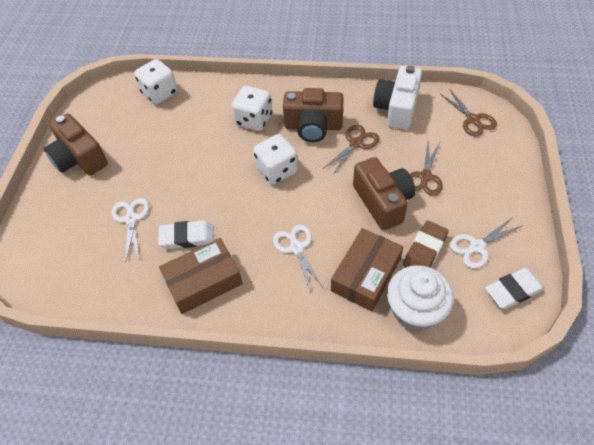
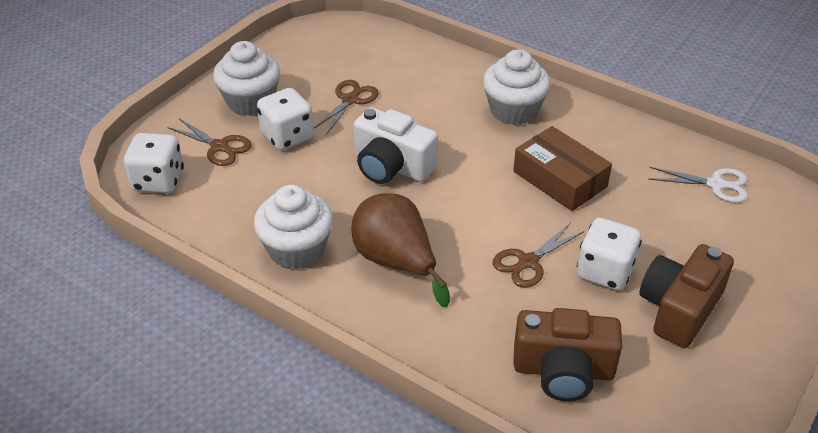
brown box: [159,238,243,314] [331,228,403,311] = 2 -> [513,126,612,211] = 1
brown camera: [44,114,108,175] [283,88,344,142] [353,157,415,230] = 3 -> [513,308,622,401] [639,244,734,348] = 2
brown eraser: [403,221,449,267] = 1 -> none = 0
brown pear: none = 0 -> [351,193,450,307] = 1
white cupcake: [387,265,454,331] = 1 -> [213,41,280,116] [254,185,333,270] [483,49,550,125] = 3
white eraser: [158,220,214,249] [485,268,545,309] = 2 -> none = 0
white scissors: [112,198,149,263] [273,225,324,293] [450,217,522,269] = 3 -> [648,167,748,203] = 1

